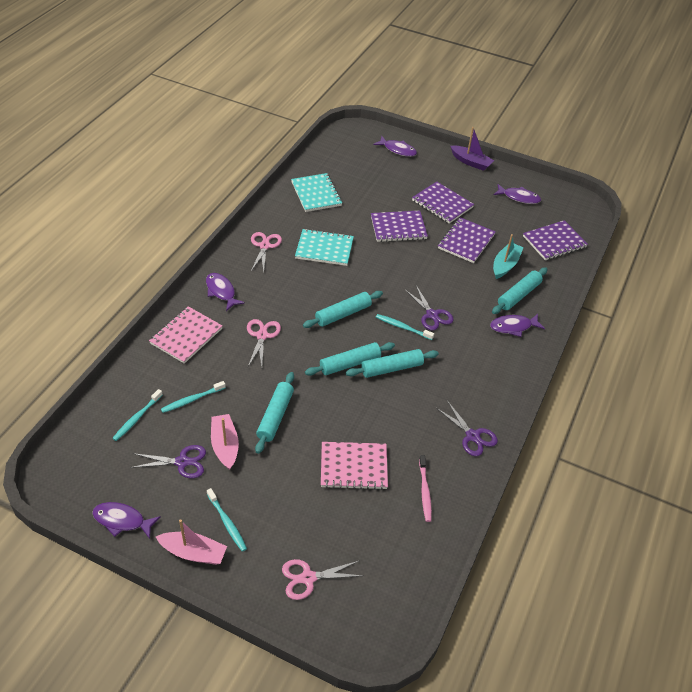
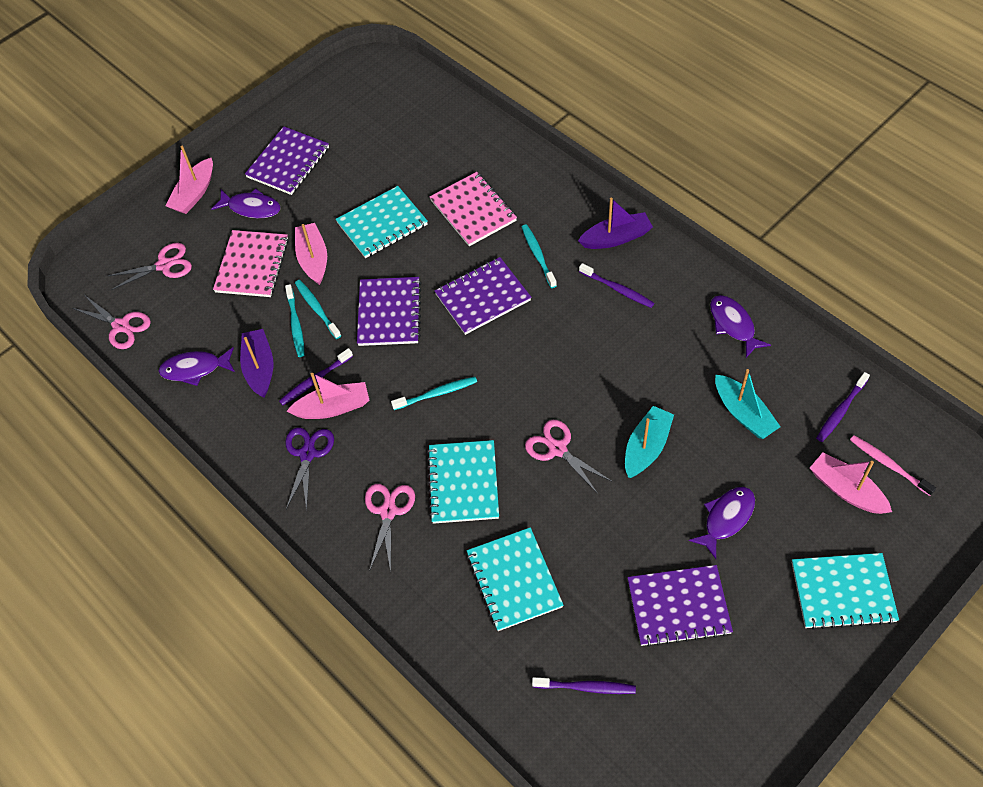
pink boat: [156,519,227,565] [211,414,239,470] = 2 -> [165,146,213,214] [287,373,369,419] [295,223,327,285] [810,452,892,514] = 4
pink scissors: [247,319,281,366] [251,232,282,272] [282,559,363,600] = 3 -> [72,296,151,349] [108,243,192,290] [365,484,415,572] [525,420,611,494] = 4
purple boat: [450,127,494,171] = 1 -> [240,329,273,398] [578,198,653,249] = 2
purple fish: [92,502,161,539] [206,273,245,311] [373,136,417,157] [490,314,545,337] [494,184,541,204] = 5 -> [158,347,235,386] [211,189,281,218] [689,487,755,559] [710,295,771,358] = 4
purple scissors: [131,445,206,478] [405,286,454,330] [436,401,498,456] = 3 -> [285,427,334,511] = 1
purple toothbrush: none = 0 -> [279,348,353,405] [532,677,636,694] [579,263,654,308] [816,372,870,442] = 4
turquoise boat: [493,234,524,279] = 1 -> [625,406,674,478] [715,369,781,439] = 2
turquoise notebook: [291,173,342,212] [295,229,354,266] = 2 -> [336,186,428,258] [427,440,499,524] [467,527,564,631] [792,553,899,630] = 4
turquoise rolling pin: [255,372,294,454] [303,291,383,328] [305,342,395,376] [346,349,439,378] [492,268,548,314] = 5 -> none = 0

